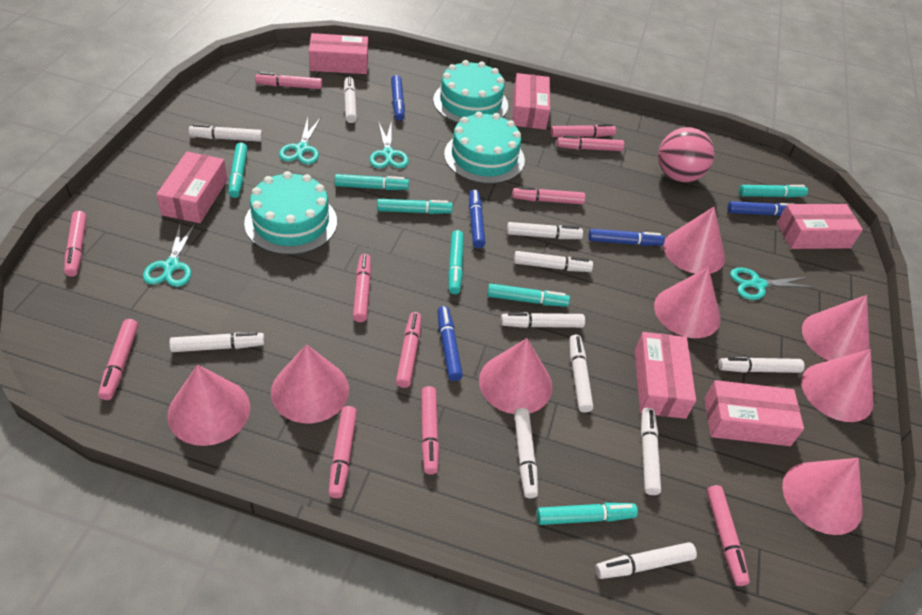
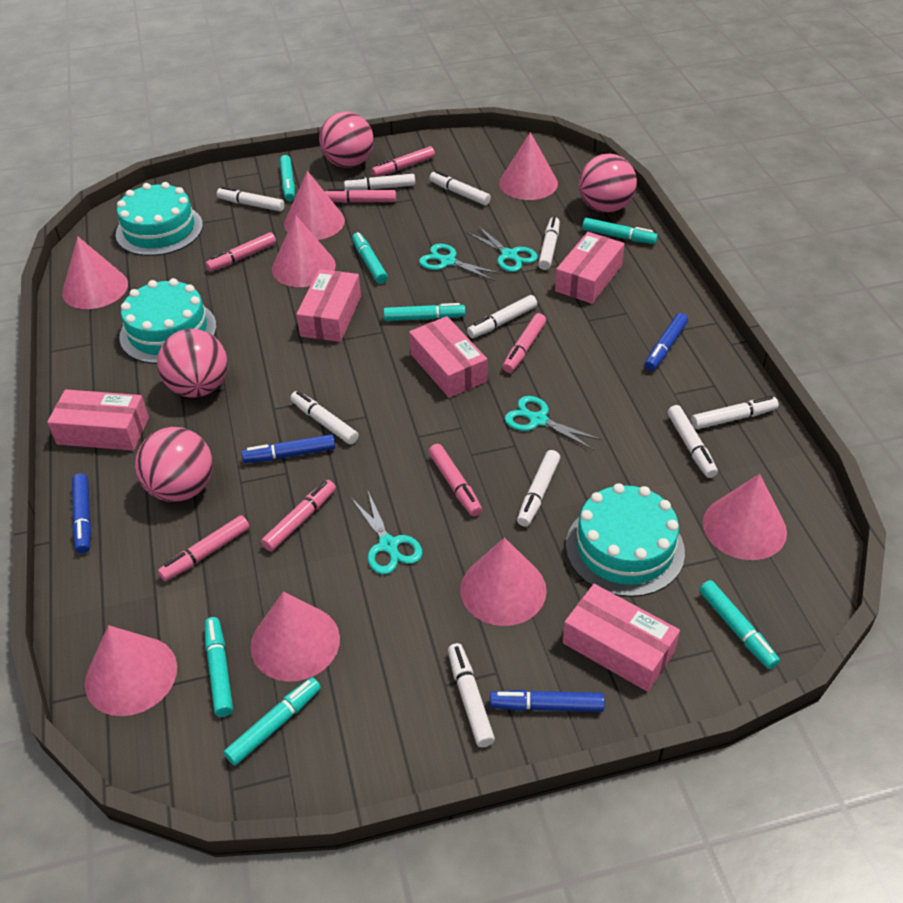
blue marker: [391,75,405,121] [437,306,463,381] [469,190,486,248] [588,229,665,246] [727,201,791,216] = 5 -> [72,474,91,554] [242,434,335,463] [490,690,605,712] [645,313,688,371] = 4
pink ball: [658,127,715,182] = 1 -> [135,427,213,502] [157,329,228,397] [319,112,374,168] [579,154,637,213] = 4
pink box: [156,152,228,223] [309,33,368,74] [512,73,550,130] [635,332,696,419] [704,380,804,446] [777,204,863,249] = 6 -> [47,389,149,451] [296,269,361,342] [409,316,487,398] [555,232,625,304] [563,584,680,692] = 5
pink marker: [64,211,87,277] [98,319,138,400] [255,72,322,89] [329,406,357,498] [353,254,371,322] [396,312,422,388] [421,386,439,474] [512,187,586,204] [550,124,616,137] [557,136,624,151] [706,485,750,586] = 11 -> [158,515,250,581] [206,232,276,272] [261,480,336,552] [325,189,396,203] [371,146,435,177] [429,444,482,516] [503,313,546,373] = 7
white marker: [169,332,265,352] [189,124,263,142] [344,76,357,123] [501,312,585,328] [507,222,583,239] [514,251,593,272] [514,408,538,498] [569,335,593,413] [595,542,697,579] [641,408,661,495] [718,357,805,373] = 11 -> [217,186,285,211] [290,391,359,444] [344,174,415,191] [429,171,491,205] [448,643,495,747] [467,295,537,338] [517,450,560,527] [538,217,560,270] [667,405,718,478] [691,396,779,429] = 10

